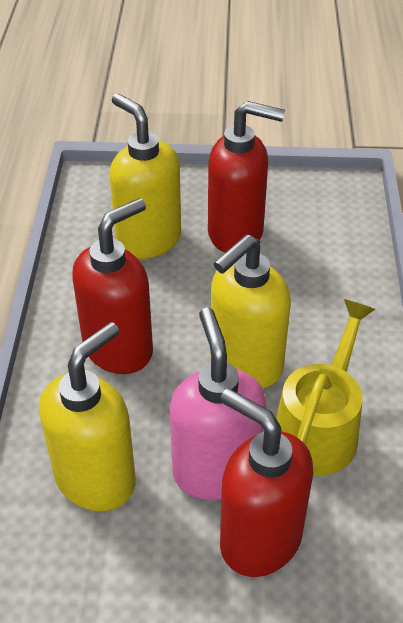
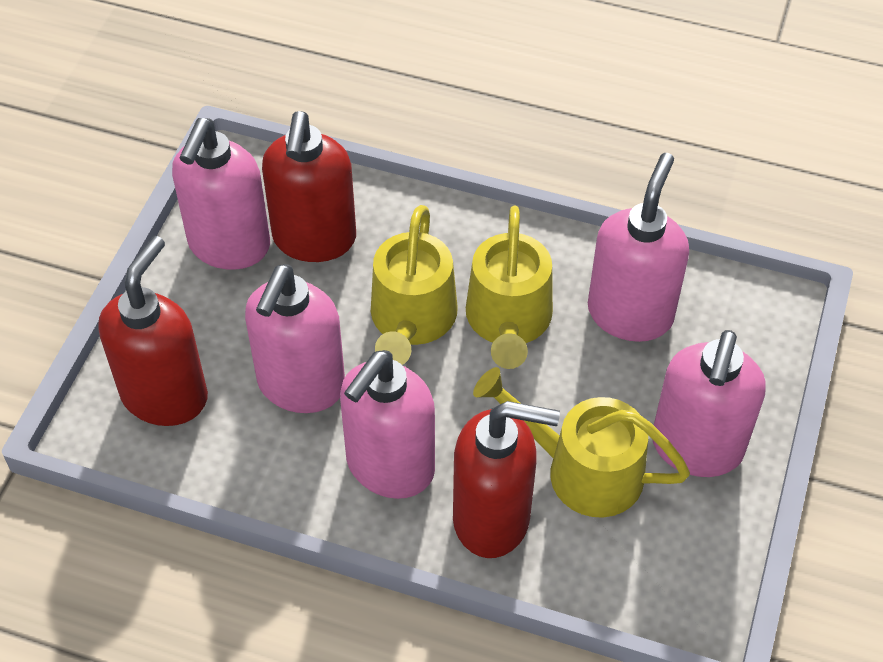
pink soap dispenser: [170,308,266,501] = 1 -> [172,118,270,270] [245,264,345,413] [340,350,435,499] [588,153,689,342] [652,330,766,477] = 5
yellow soap dispenser: [39,322,136,511] [110,93,181,259] [210,234,291,389] = 3 -> none = 0
yellow watering can: [276,299,375,476] = 1 -> [371,205,458,365] [466,206,553,369] [473,367,690,518] = 3

